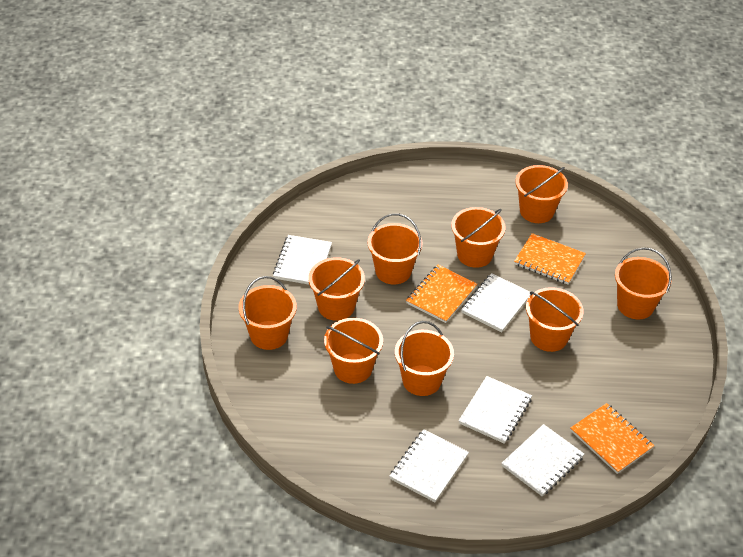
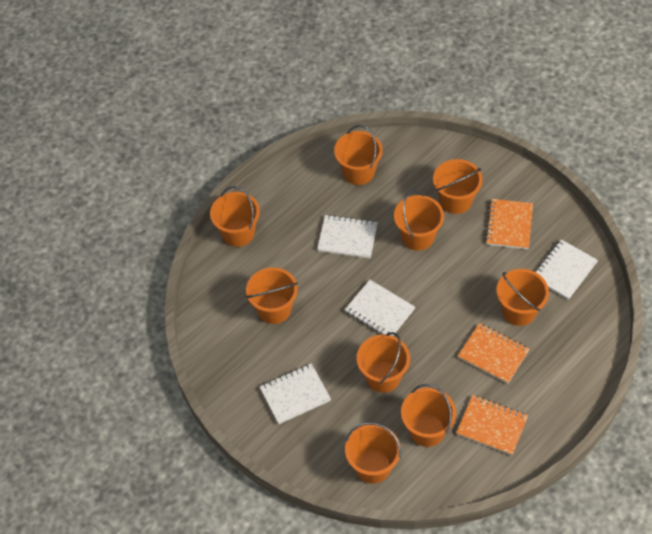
white notebook: [273,235,332,285] [389,429,469,502] [459,376,532,444] [461,273,530,332] [501,424,584,496] = 5 -> [260,363,331,424] [317,215,378,259] [345,280,415,336] [536,239,598,300] = 4

